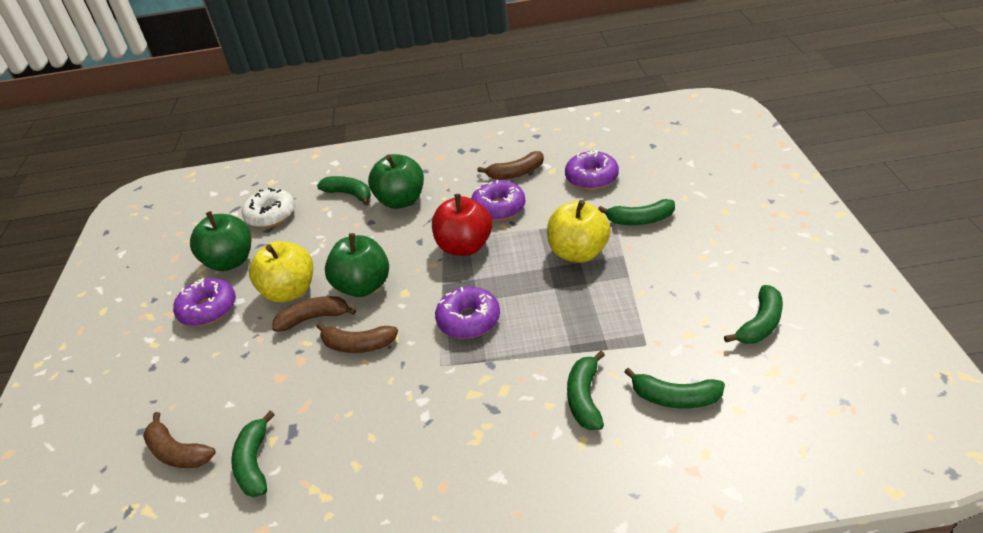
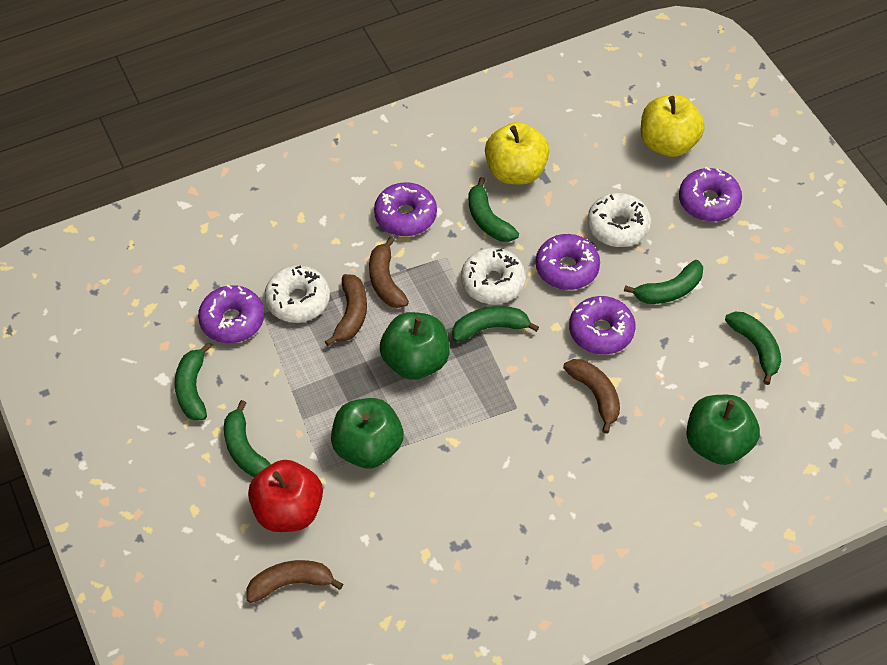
purple donut: [173,278,236,326] [435,287,500,339] [471,180,525,221] [565,150,619,190] = 4 -> [198,285,264,343] [374,182,437,236] [536,234,600,290] [569,296,636,355] [679,167,742,221] = 5
white donut: [242,188,295,228] = 1 -> [264,265,330,323] [461,248,526,304] [587,193,651,247] = 3

